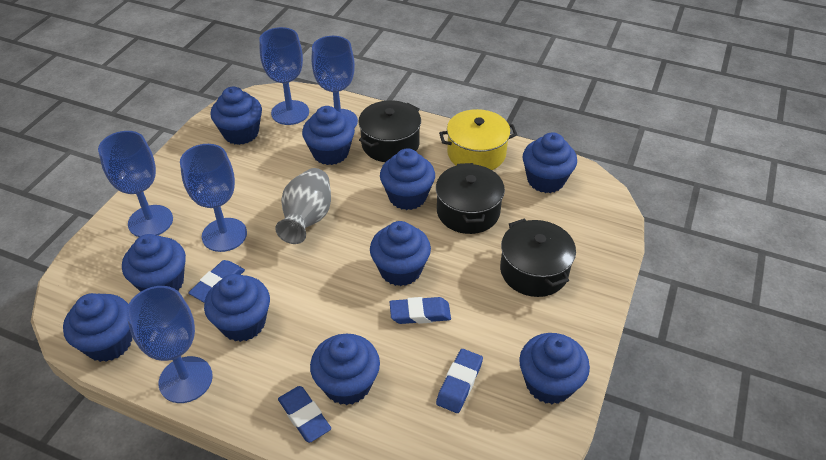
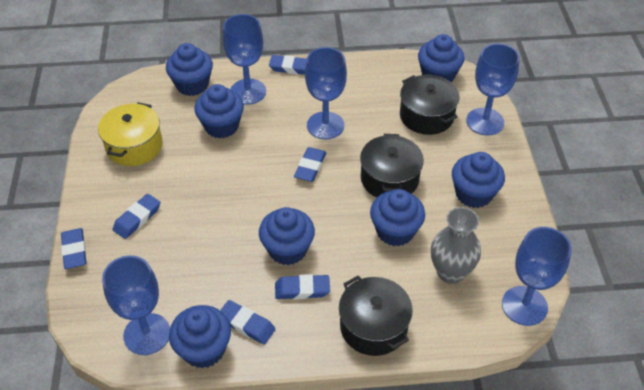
blue cupcake: [63,293,132,362] [122,234,186,292] [204,274,270,342] [210,86,262,145] [302,106,355,165] [310,334,380,405] [370,221,431,286] [380,148,435,210] [519,333,590,404] [523,132,577,193] = 10 -> [166,43,213,96] [169,305,231,369] [195,84,244,139] [259,207,315,265] [370,189,425,246] [418,34,464,82] [452,152,505,208] = 7
blue eraser: [188,260,245,302] [278,386,331,443] [390,297,451,324] [436,349,483,413] = 4 -> [61,228,87,269] [113,194,160,239] [220,300,276,345] [269,55,307,75] [275,274,330,300] [294,147,327,182] = 6

